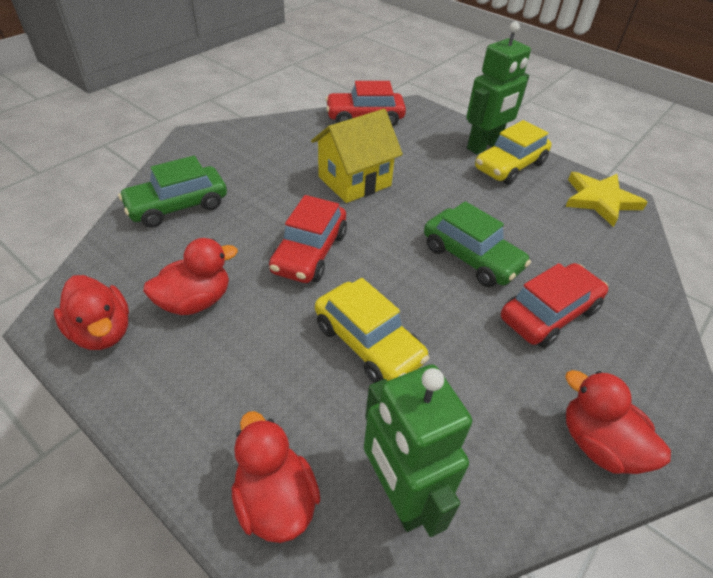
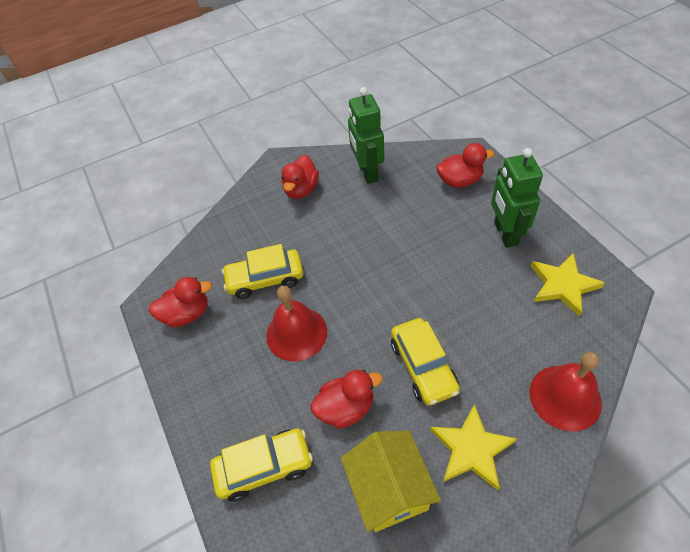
green car: [118,156,227,228] [424,201,531,287] = 2 -> none = 0
red bell: none = 0 -> [266,286,327,361] [530,352,602,432] = 2
red car: [269,195,347,283] [325,81,406,126] [501,263,608,348] = 3 -> none = 0
yellow car: [315,278,429,383] [475,120,552,185] = 2 -> [210,429,313,502] [222,244,303,299] [391,318,460,406] = 3
yellow star: [565,172,648,227] = 1 -> [430,404,517,490] [531,253,605,317] = 2

